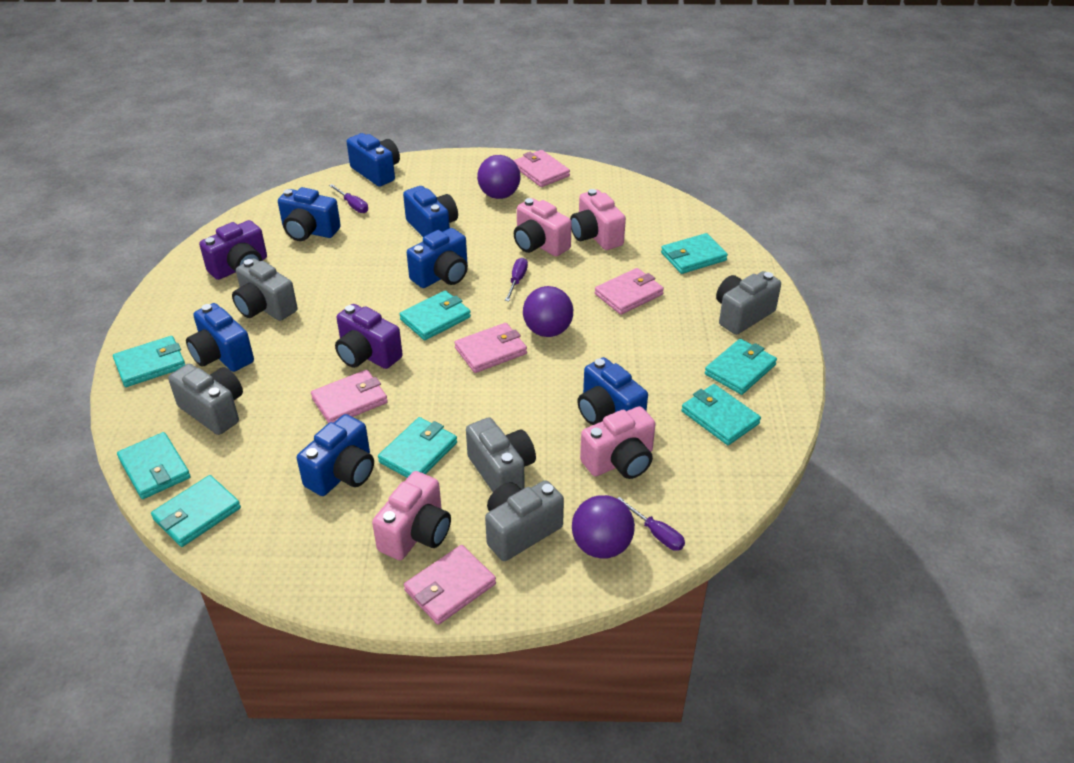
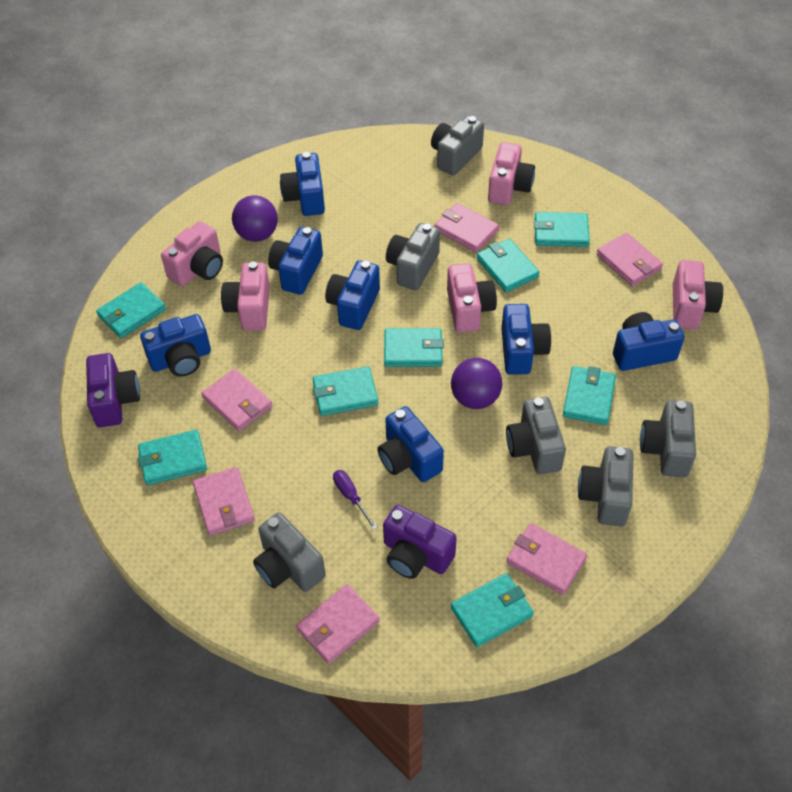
grey camera: [168,364,243,435] [232,258,297,321] [466,417,536,492] [485,480,564,561] [716,271,781,335] = 5 -> [253,513,326,592] [386,223,440,290] [431,115,484,176] [506,397,566,474] [578,446,634,526] [640,400,696,478] = 6
pink camera: [372,471,451,560] [514,198,572,257] [570,189,626,250] [580,406,656,479] = 4 -> [161,221,223,287] [221,261,270,331] [447,263,497,333] [488,142,535,205] [673,260,723,329] = 5
pink wallet: [311,370,388,423] [404,545,496,625] [454,323,527,373] [514,150,570,187] [595,268,664,315] = 5 -> [193,467,255,536] [201,369,273,431] [296,584,380,664] [435,203,499,252] [506,523,587,595] [596,233,663,286] = 6
purple ball: [477,155,520,199] [523,286,573,337] [572,495,635,559] = 3 -> [232,195,278,242] [451,358,502,409] = 2
purple screwdriver: [329,184,368,213] [505,258,528,301] [617,497,685,551] = 3 -> [333,470,377,530] = 1

